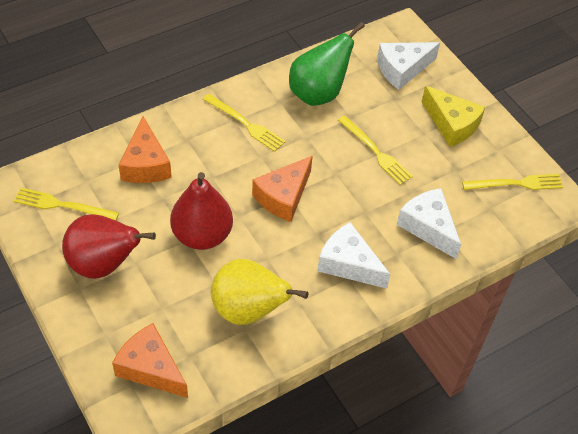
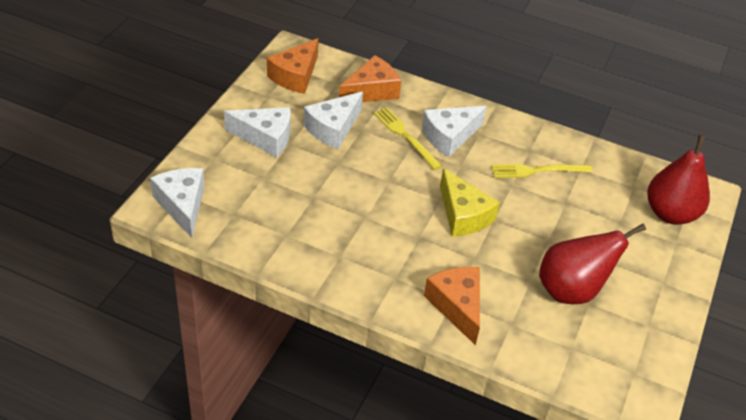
green pear: [289,22,365,106] = 1 -> none = 0
white cheese: [317,222,391,289] [377,42,440,90] [397,188,461,259] = 3 -> [150,168,205,238] [224,107,291,158] [304,91,363,149] [422,106,487,157] = 4
yellow fork: [14,188,119,220] [203,94,285,152] [338,116,413,185] [462,174,563,190] = 4 -> [374,108,442,170] [491,164,593,178] = 2
yellow pear: [211,259,308,325] = 1 -> none = 0

